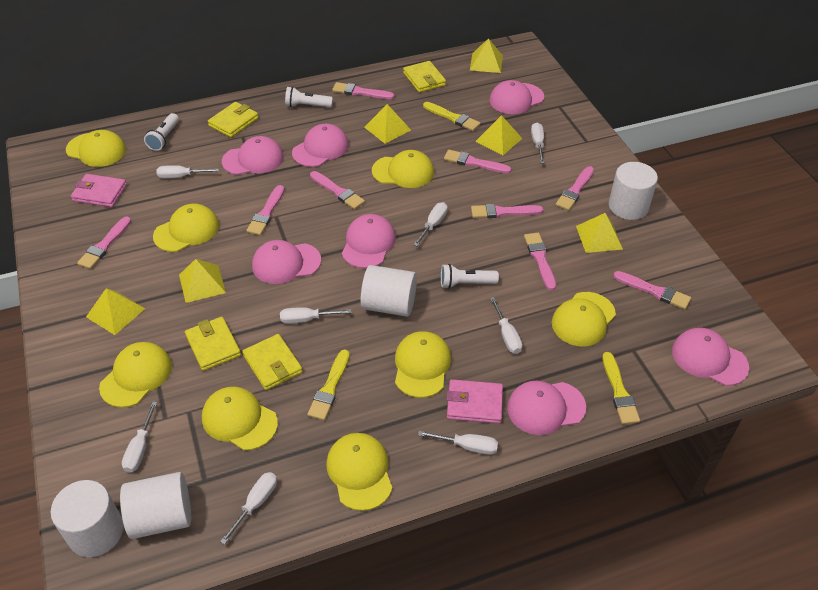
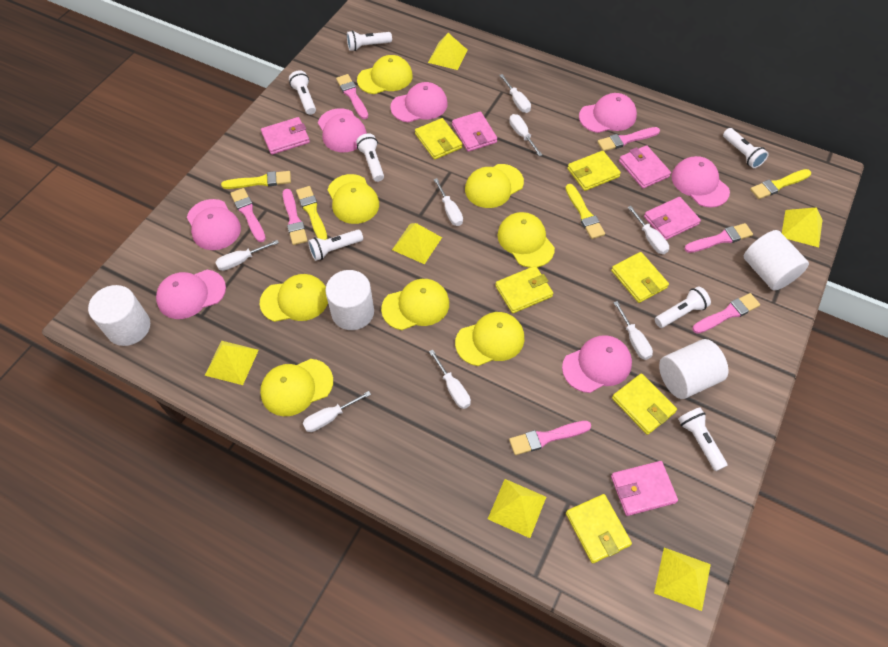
pink brush: [77,216,131,269] [246,185,285,235] [310,171,365,209] [332,82,395,99] [444,150,511,173] [471,204,544,218] [524,233,556,290] [556,166,594,211] [613,271,691,309] = 9 -> [230,188,266,242] [283,189,308,245] [336,74,368,119] [509,421,591,455] [597,127,660,151] [685,223,753,253] [692,293,760,334] = 7
pink wallet: [71,174,127,207] [446,379,503,424] = 2 -> [261,117,310,155] [452,111,497,152] [611,461,678,516] [619,145,671,189] [644,197,701,240] = 5
white flashlight: [144,113,179,151] [285,87,333,107] [441,264,499,289] = 3 -> [289,70,316,115] [308,230,363,261] [347,30,392,51] [356,133,384,182] [655,286,711,328] [678,407,728,471] [723,128,769,168] = 7
yellow brush: [308,349,350,420] [423,102,480,131] [602,352,640,424] = 3 -> [221,171,291,189] [296,186,327,240] [565,184,605,239] [750,169,811,199] = 4
yellow wallet: [185,317,241,371] [208,102,259,137] [242,334,303,390] [403,61,446,93] = 4 -> [415,118,462,160] [495,266,553,313] [566,494,632,563] [567,151,621,191] [611,252,669,303] [612,374,677,435] = 6

